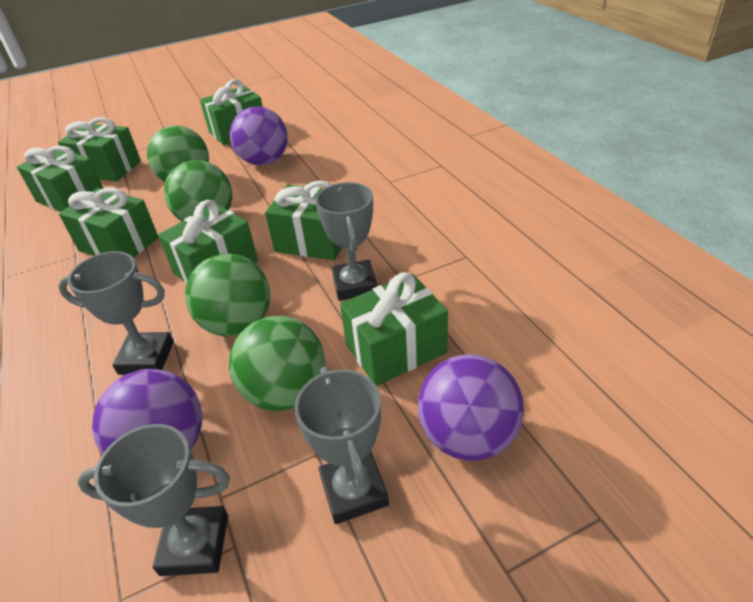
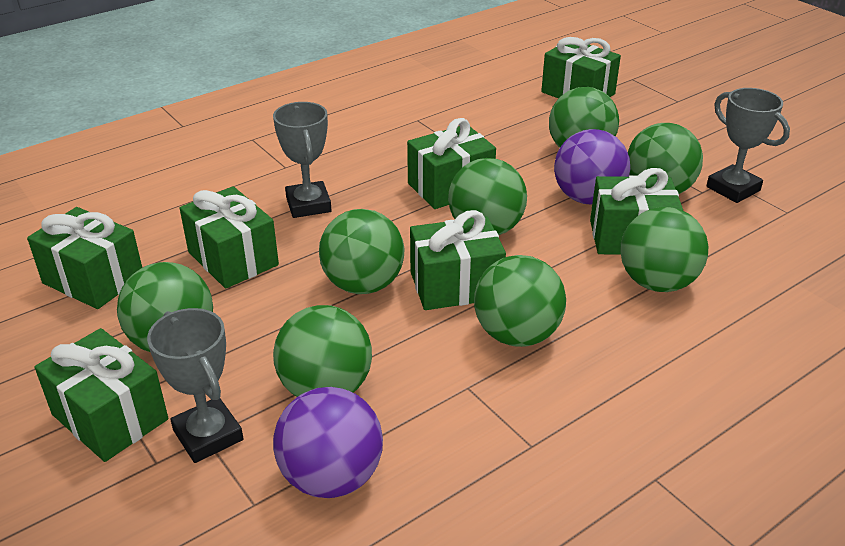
green ball: [147,126,209,182] [164,160,232,221] [185,254,270,336] [229,316,325,411] = 4 -> [117,262,213,352] [273,305,372,397] [319,209,405,294] [448,158,527,235] [474,255,566,347] [549,87,619,148] [620,207,708,292] [628,123,703,194] = 8
grey trophy: [58,251,174,375] [77,424,230,576] [294,366,389,524] [315,182,377,301] = 4 -> [147,308,243,463] [273,102,331,218] [706,88,790,203] = 3
purple ball: [92,369,203,454] [230,106,288,166] [418,354,524,461] = 3 -> [273,387,383,498] [554,129,630,204] = 2

